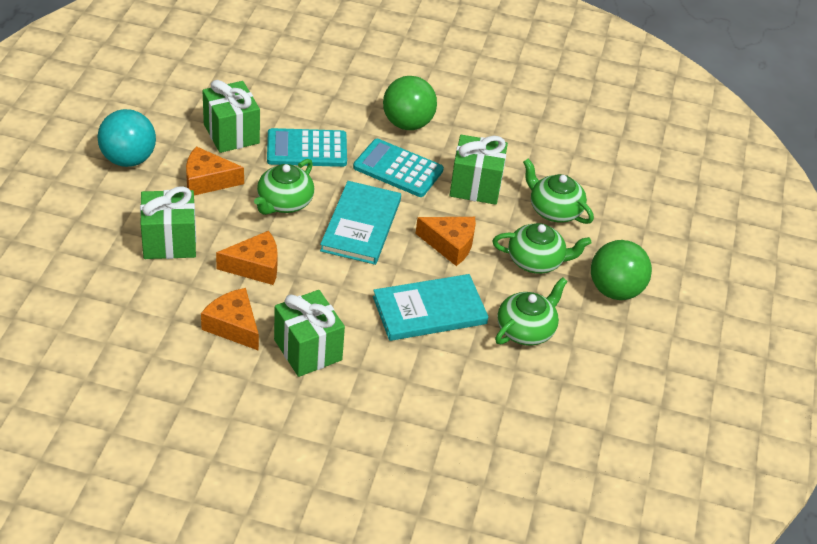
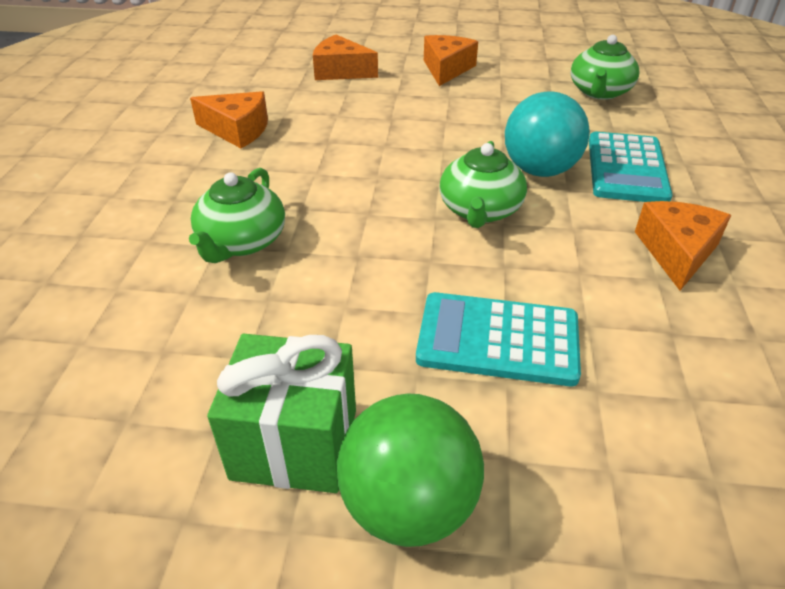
green ball: [383,76,437,130] [591,240,652,300] = 2 -> [337,393,484,547] = 1
green gift: [140,186,196,259] [202,80,260,153] [274,290,345,377] [450,135,508,205] = 4 -> [207,334,356,493] = 1
green teapot: [254,159,314,215] [492,223,591,274] [495,277,568,346] [523,159,594,224] = 4 -> [189,168,285,263] [440,141,527,228] [571,35,639,100] = 3
turquoise book: [320,181,401,265] [373,274,488,341] = 2 -> none = 0

